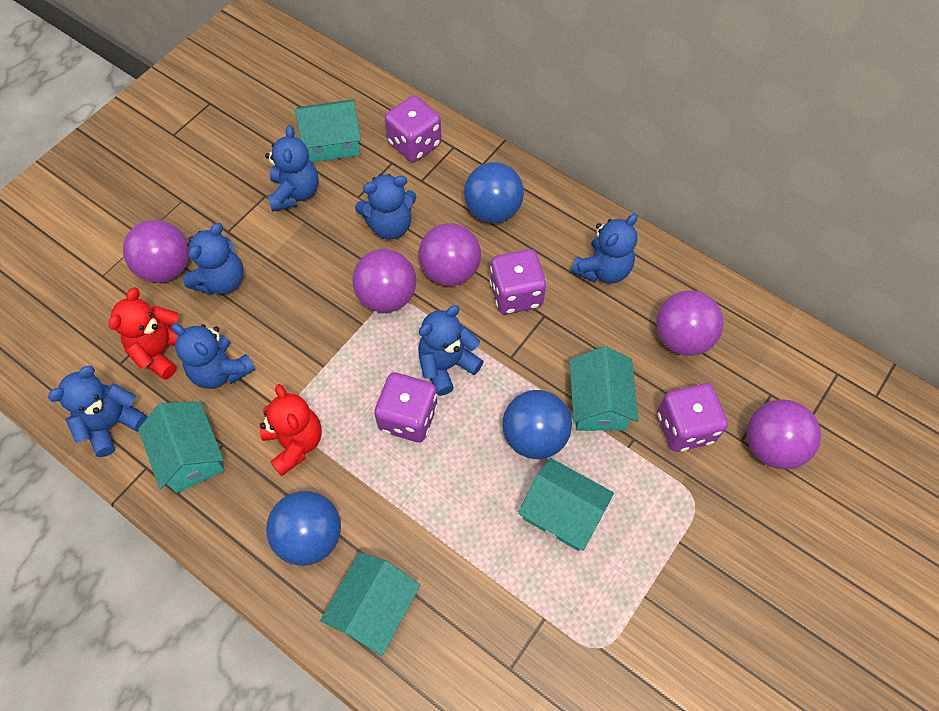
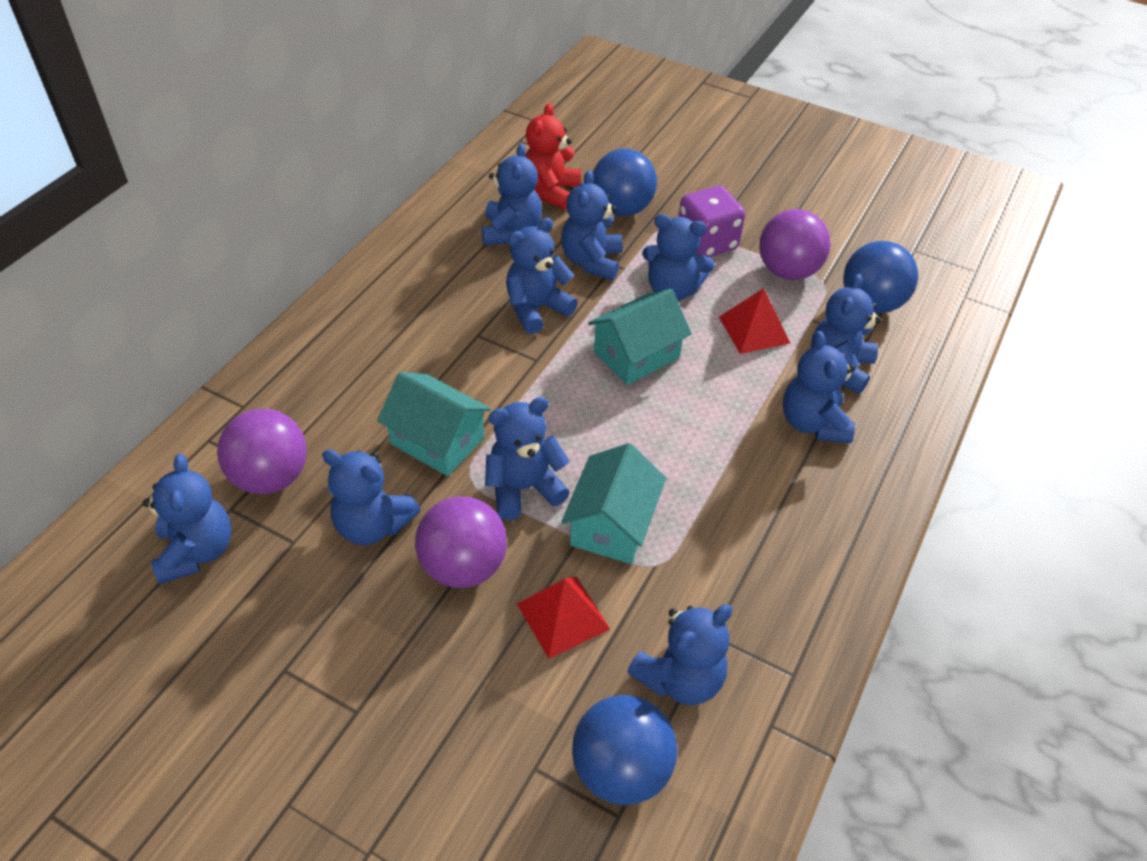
blue teddy bear: [48,366,148,457] [172,323,256,389] [183,223,244,295] [265,125,319,211] [355,174,417,239] [418,305,484,396] [571,213,638,284] = 7 -> [143,454,232,584] [322,449,421,545] [482,143,542,245] [485,397,570,520] [506,218,578,334] [561,170,623,280] [627,604,733,705] [642,214,715,301] [783,331,855,443] [811,274,881,394] = 10
purple ball: [123,220,189,283] [352,249,416,313] [419,223,481,286] [656,290,723,356] [747,400,821,469] = 5 -> [217,409,307,494] [415,496,507,588] [759,209,831,280] = 3
purple dice: [374,372,438,442] [385,96,442,162] [490,249,546,314] [657,383,728,452] = 4 -> [678,186,745,257] = 1
red pyramid: none = 0 -> [517,576,610,659] [719,288,790,354] = 2
red teddy bear: [108,288,178,380] [259,384,322,476] = 2 -> [525,103,581,210] = 1
turquoise house: [138,402,225,493] [295,99,361,162] [320,552,420,656] [518,458,614,551] [569,346,639,431] = 5 -> [377,372,491,476] [561,443,666,564] [588,289,692,385] = 3

